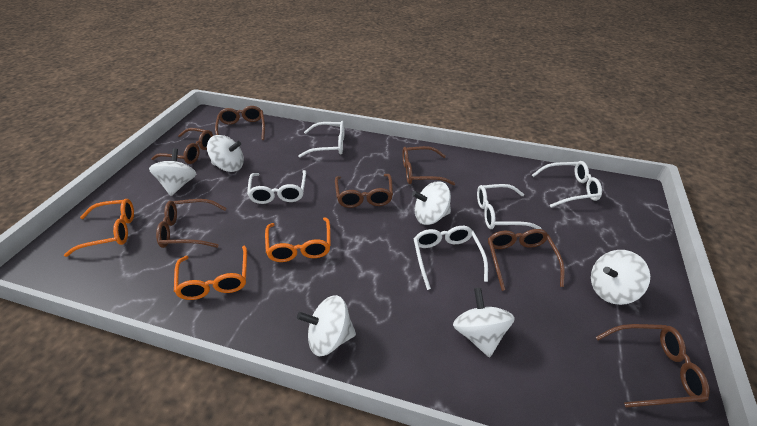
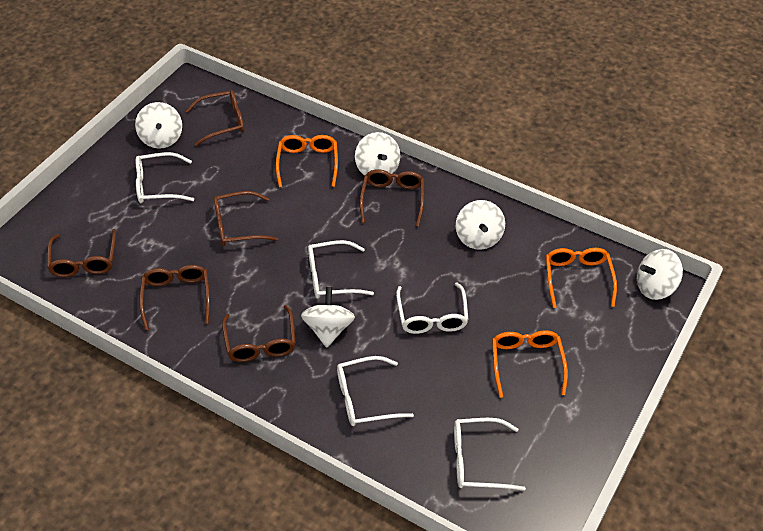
brown glasses: [151,128,213,164] [156,199,227,248] [215,106,265,140] [335,174,393,208] [402,146,455,185] [488,229,565,291] [596,324,710,408] = 7 -> [47,229,116,277] [139,265,210,330] [186,90,244,146] [214,191,278,246] [222,305,296,362] [360,169,424,226] = 6
white spinning top: [149,148,196,196] [207,135,244,172] [297,295,356,356] [412,181,451,225] [453,288,515,358] [591,250,650,305] = 6 -> [135,102,182,149] [301,287,355,348] [355,132,400,176] [456,200,505,250] [637,249,683,300] = 5

